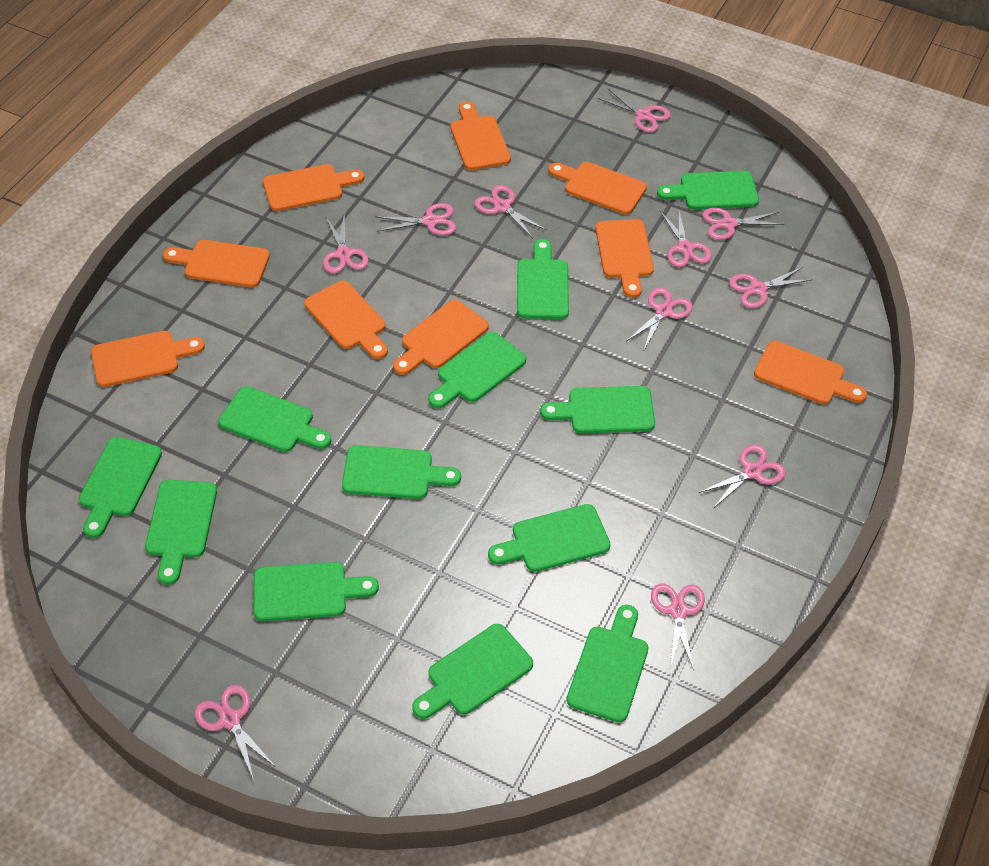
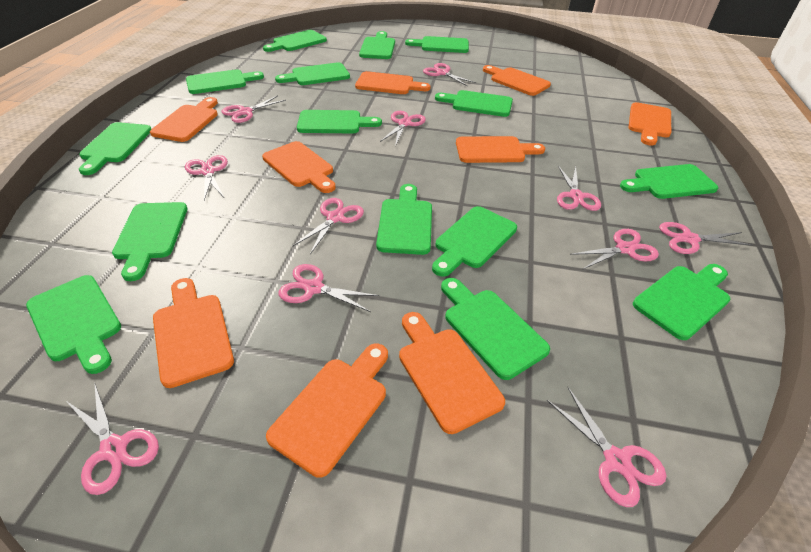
green cutting board: [79,437,162,538] [145,480,217,585] [218,386,331,452] [253,562,379,621] [342,445,461,499] [412,624,533,719] [428,332,526,408] [488,504,611,572] [517,239,569,319] [540,386,655,434] [567,605,648,723] [657,171,759,210] = 12 -> [26,275,121,374] [79,122,151,175] [112,202,187,281] [186,69,264,94] [263,30,327,52] [275,62,350,85] [297,110,382,133] [359,31,395,59] [376,184,432,255] [405,36,469,53] [432,206,517,277] [435,90,513,117] [441,278,550,380] [620,164,718,199] [633,264,730,340] = 15

